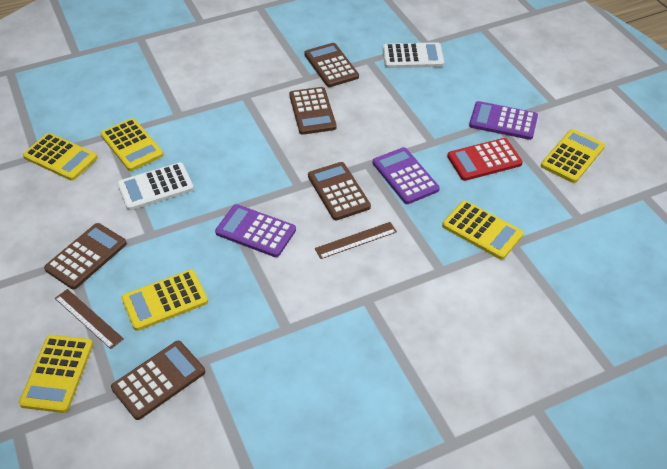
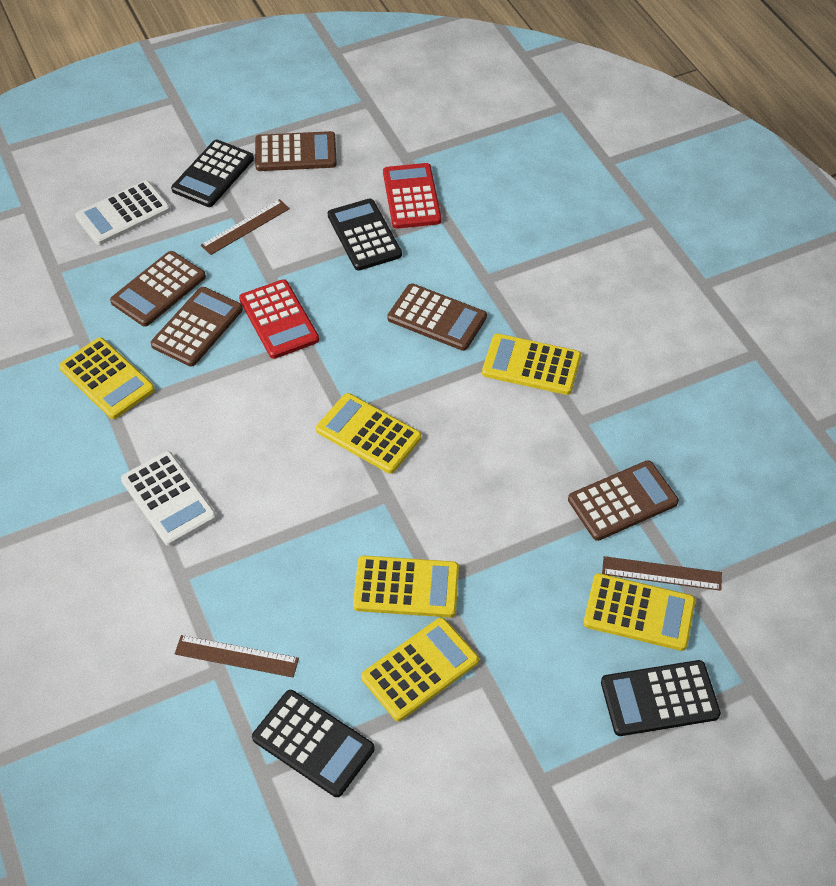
black calculator: none = 0 -> [171,140,254,207] [252,690,375,797] [328,198,402,271] [601,660,721,736] = 4
brown ruler: [55,289,124,349] [315,222,397,259] = 2 -> [175,635,299,677] [201,199,290,255] [602,556,722,591] = 3
purple calculator: [215,204,296,257] [373,147,440,204] [469,101,538,140] = 3 -> none = 0
red calculator: [447,138,523,181] = 1 -> [239,279,319,359] [383,163,441,229] = 2

